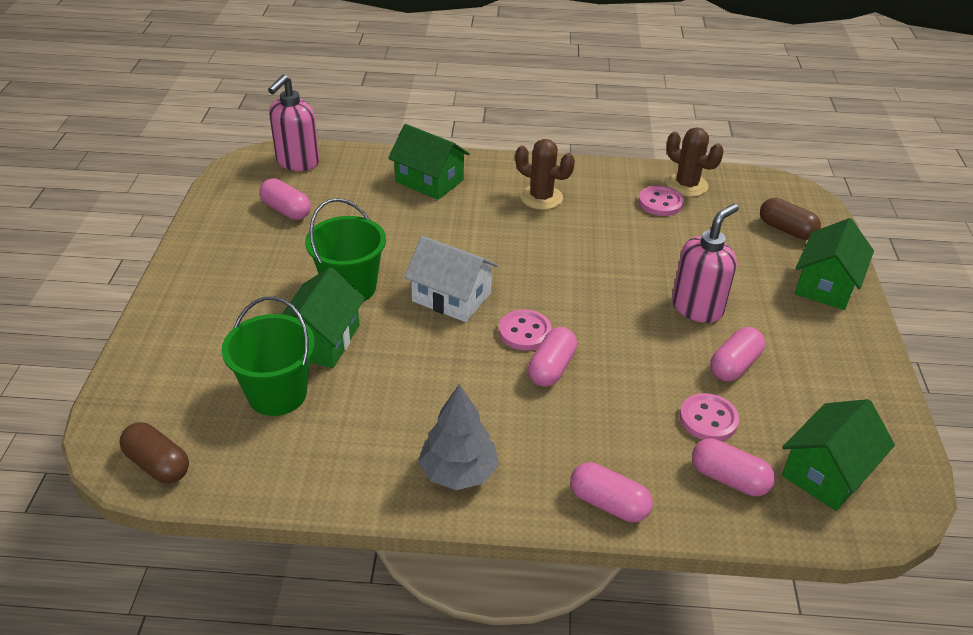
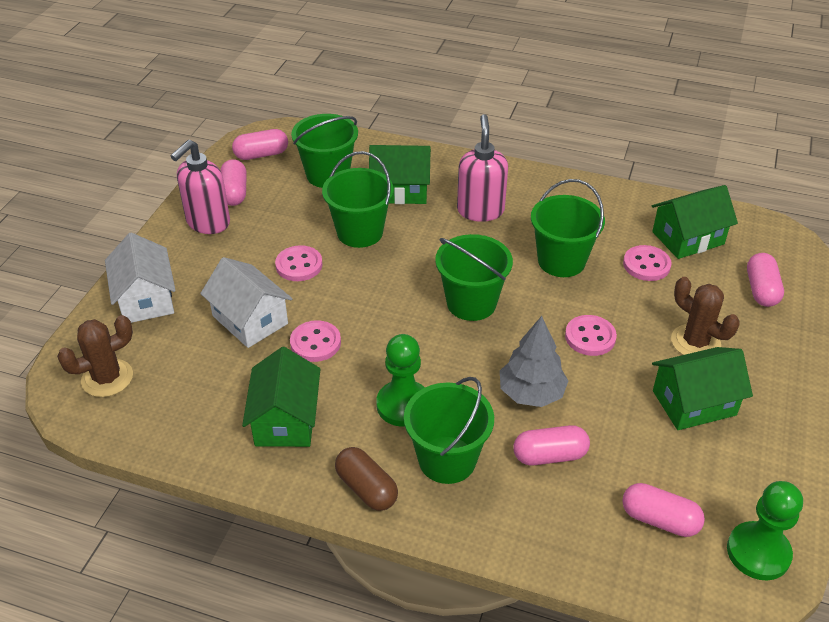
brown capsule: [119,422,189,484] [760,198,821,240] = 2 -> [335,447,398,511] = 1
green bucket: [221,296,315,416] [305,198,386,302] = 2 -> [291,114,358,188] [322,151,394,248] [404,377,494,484] [435,234,513,321] [531,179,605,277] = 5
green pawn: none = 0 -> [376,334,425,427] [727,481,803,580] = 2
pink button: [499,310,552,351] [638,185,684,216] [680,393,739,441] = 3 -> [275,245,323,281] [290,320,341,362] [565,315,617,356] [623,245,671,281] = 4
white house: [404,236,498,322] = 1 -> [105,233,176,323] [200,257,293,348] = 2

